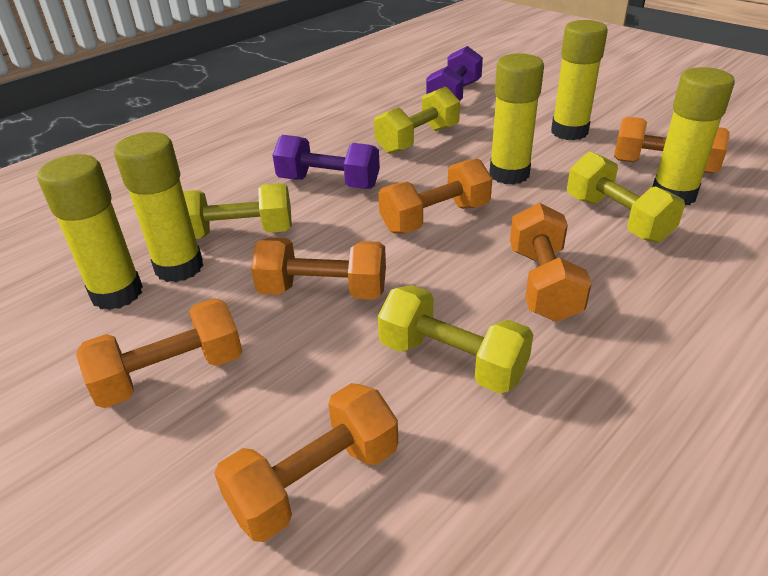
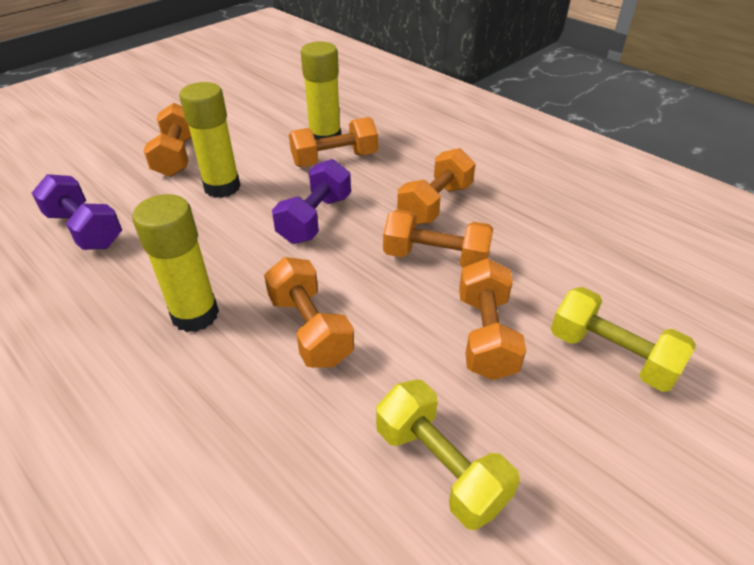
yellow dumbbell: [183,183,292,239] [374,86,460,154] [378,285,533,394] [567,152,685,243] = 4 -> [376,380,520,530] [551,287,696,392] = 2
yellow glue stick: [38,154,143,310] [114,132,203,282] [490,53,544,185] [551,20,608,140] [652,67,735,205] = 5 -> [132,194,219,332] [179,82,241,198] [301,41,341,140] = 3

